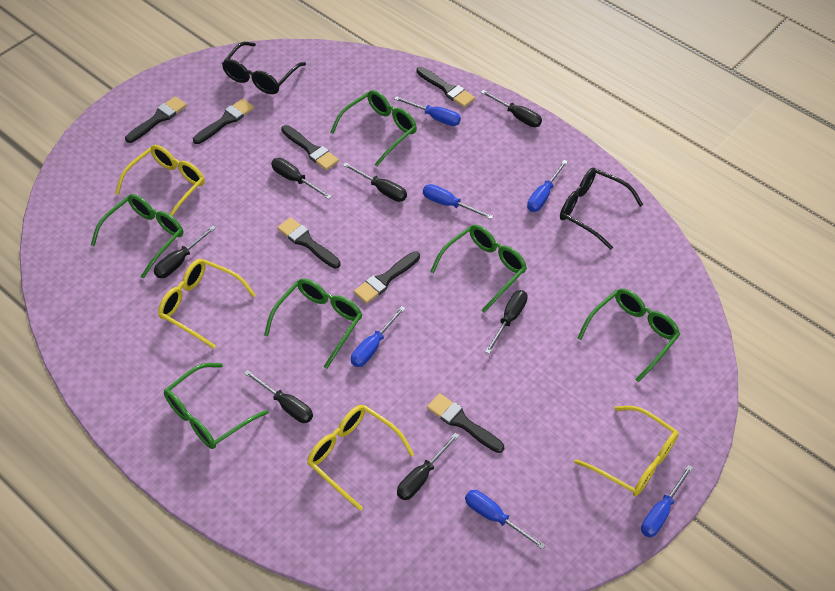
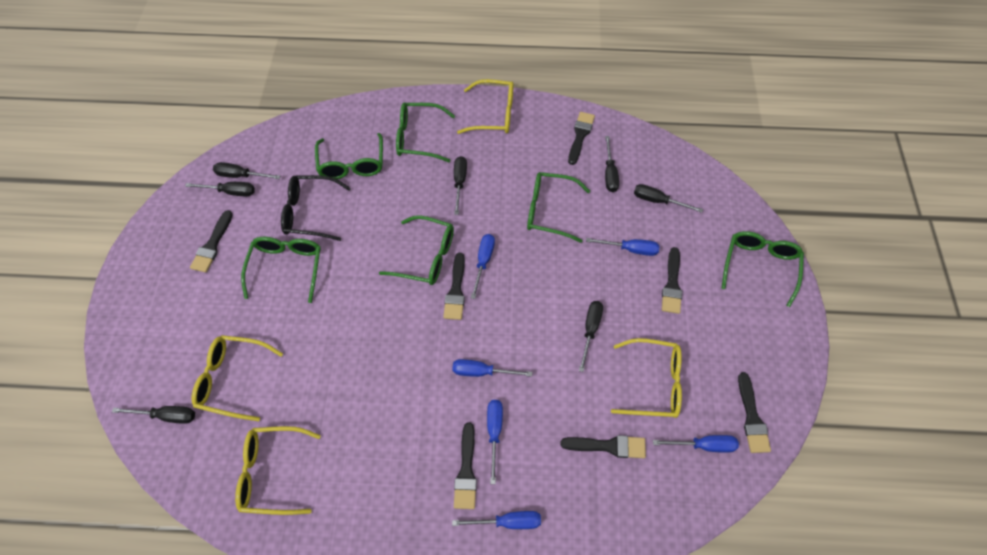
black glasses: [222,42,306,94] [560,168,643,250] = 2 -> [281,175,351,241] = 1

